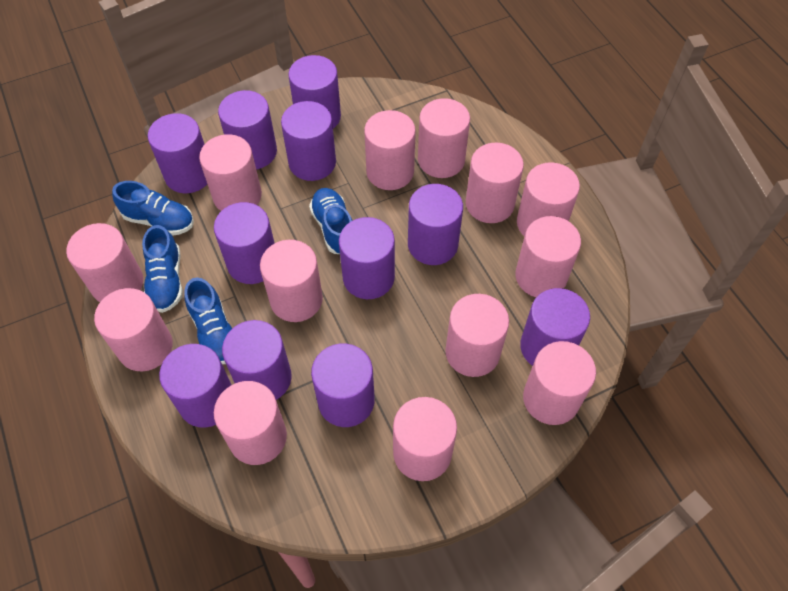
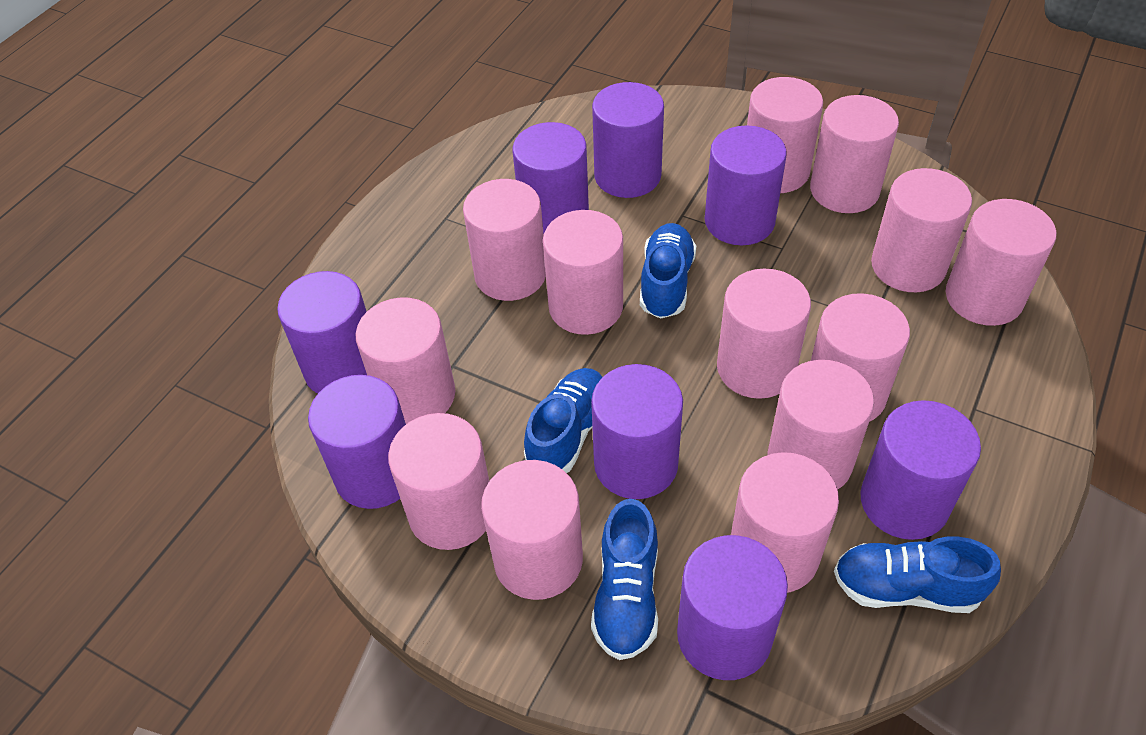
purple cylinder: [148,113,207,193] [159,344,231,428] [214,202,275,284] [218,90,277,169] [222,320,292,400] [281,101,336,181] [288,55,341,129] [311,343,375,427] [339,217,395,299] [408,184,463,265] [520,288,590,366] = 11 -> [277,271,367,394] [308,375,406,509] [512,122,589,234] [591,364,683,499] [592,82,664,198] [677,535,788,680] [705,125,787,245] [861,400,981,540] = 8

